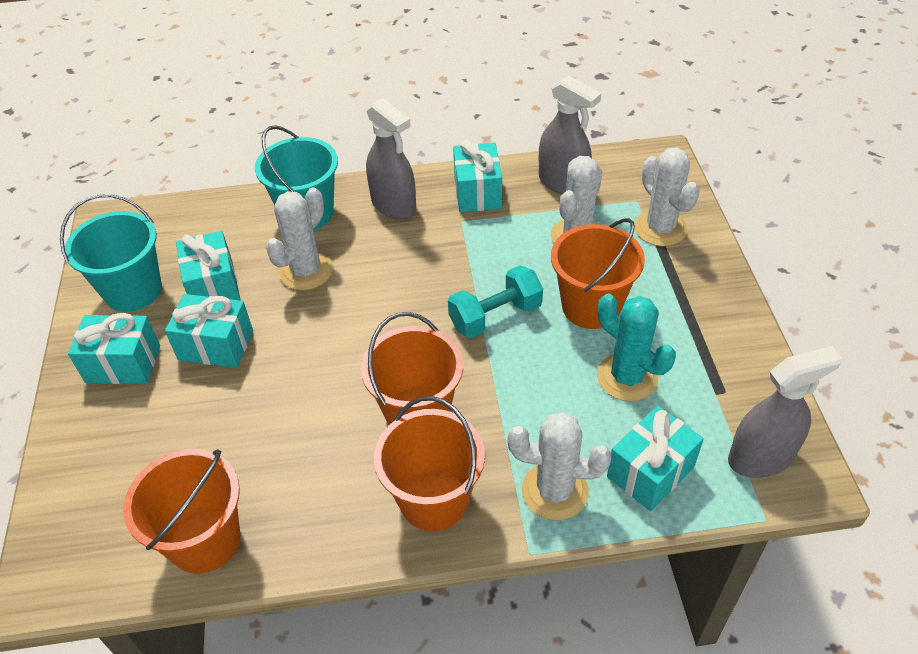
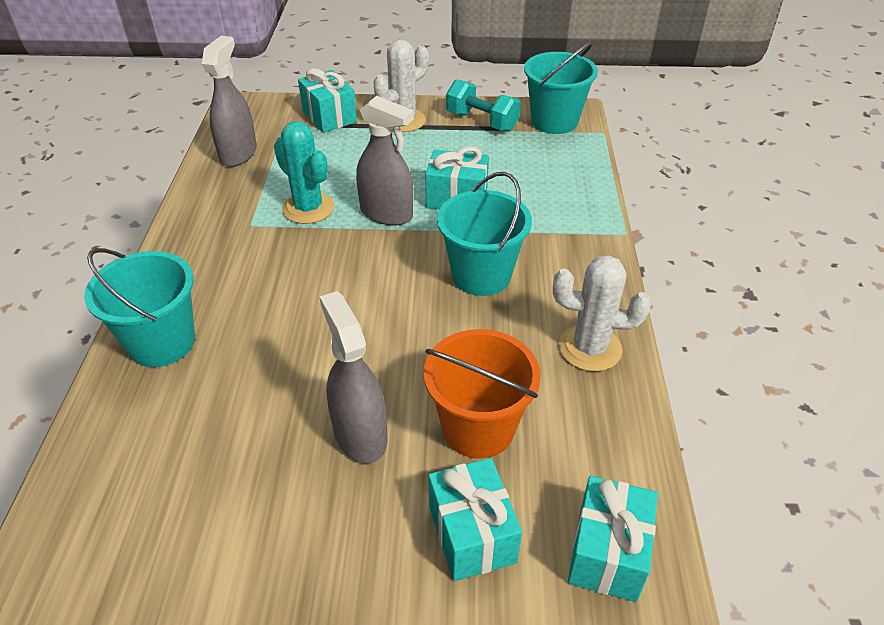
orange bucket: [123,449,240,574] [361,312,463,425] [374,396,485,531] [551,218,645,329] = 4 -> [424,329,541,459] = 1
turquoise bucket: [60,194,162,312] [255,125,338,230] = 2 -> [84,248,195,367] [437,172,532,296] [524,42,598,134] = 3
turquoise gift: [68,313,160,384] [165,294,253,368] [176,231,241,301] [453,140,502,212] [607,406,704,511] = 5 -> [298,68,357,133] [425,146,489,210] [428,458,522,581] [568,476,658,602] = 4
white cactus: [266,188,333,290] [508,412,611,520] [551,156,602,243] [634,148,700,246] = 4 -> [373,39,429,132] [553,255,651,372] = 2

